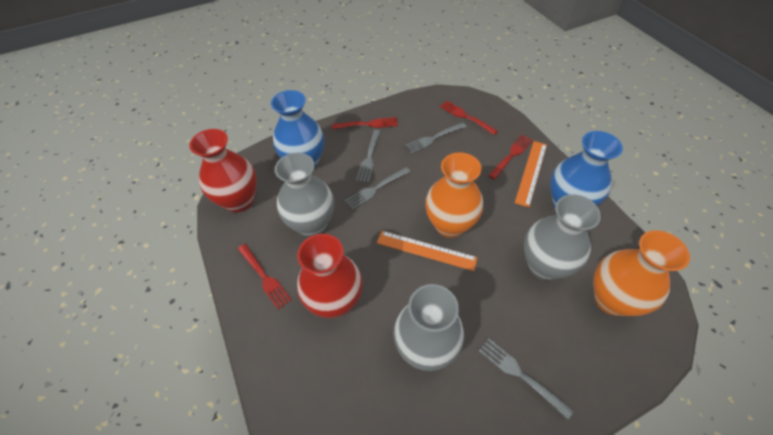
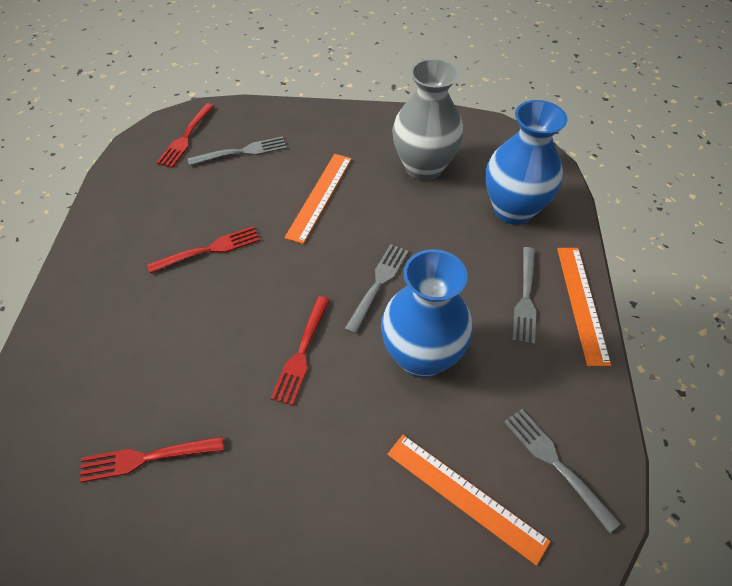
grey vase: [275,152,334,237] [393,284,464,371] [524,194,601,280] = 3 -> [392,58,464,181] = 1
orange ruler: [377,231,478,271] [515,141,547,207] = 2 -> [284,154,352,244] [387,435,551,566] [557,248,611,366] = 3
orange vase: [425,152,483,238] [593,230,690,316] = 2 -> none = 0
red vase: [189,129,257,212] [297,234,363,318] = 2 -> none = 0

